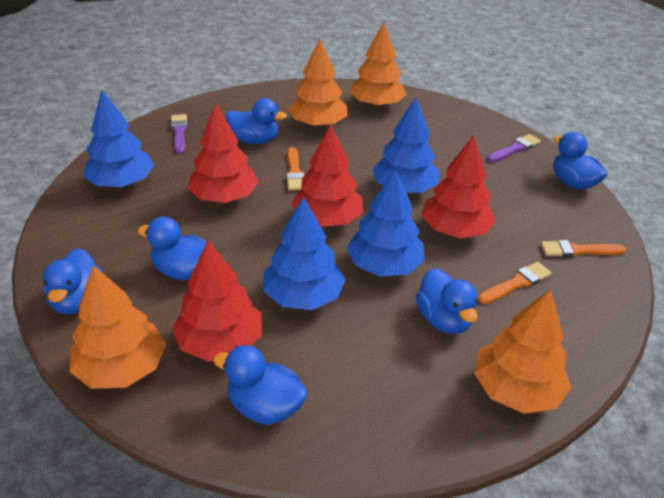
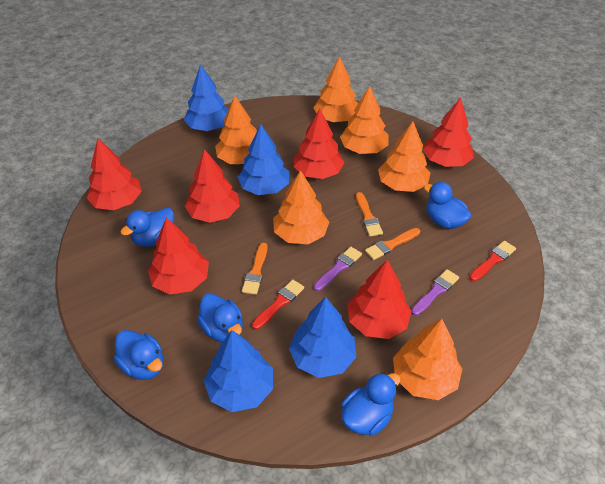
blue duck: [42,248,103,314] [138,217,207,280] [213,345,307,425] [226,98,287,144] [416,268,478,334] [553,132,608,190] = 6 -> [114,330,163,380] [121,207,174,247] [197,293,243,343] [341,372,401,436] [424,182,472,229] = 5
orange tree: [69,265,166,389] [288,39,347,128] [350,22,407,108] [474,289,571,414] = 4 -> [215,96,257,164] [273,170,329,244] [313,56,358,122] [340,86,388,154] [378,121,430,192] [393,319,462,400] = 6
red brush: none = 0 -> [252,280,304,330] [469,241,516,281] = 2
red tree: [172,241,262,361] [188,103,259,203] [291,125,363,227] [422,135,496,238] = 4 -> [87,138,142,210] [148,217,209,295] [185,149,240,223] [294,109,345,179] [348,260,412,339] [423,98,474,167] = 6

